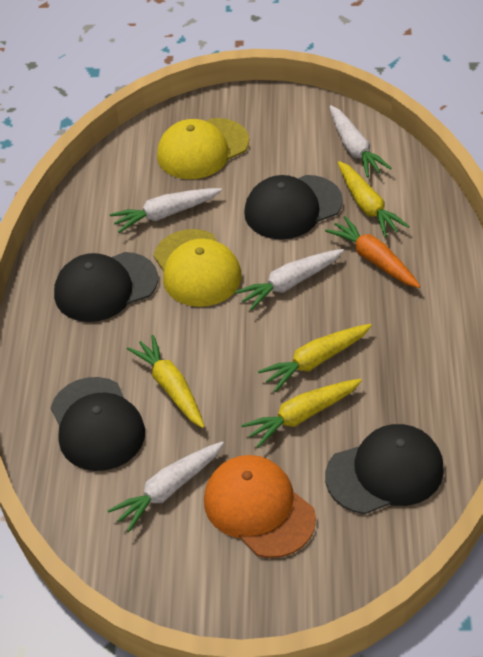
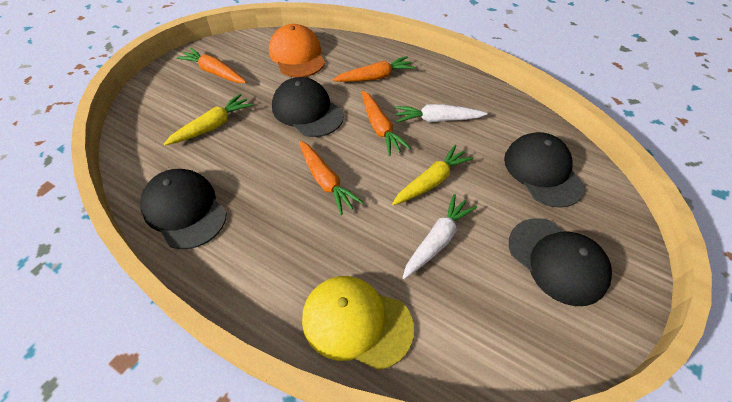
orange carrot: [325,216,421,288] = 1 -> [176,48,246,83] [299,141,363,215] [333,56,416,82] [362,91,411,156] = 4
white carrot: [107,441,224,532] [109,188,222,233] [235,249,344,311] [329,105,392,177] = 4 -> [395,104,487,122] [403,194,477,279] = 2
yellow cap: [154,229,242,307] [157,118,249,179] = 2 -> [302,276,414,370] = 1
yellow carrot: [127,335,205,428] [241,379,362,448] [258,324,372,392] [338,161,409,237] = 4 -> [164,94,253,145] [392,145,474,205] = 2

